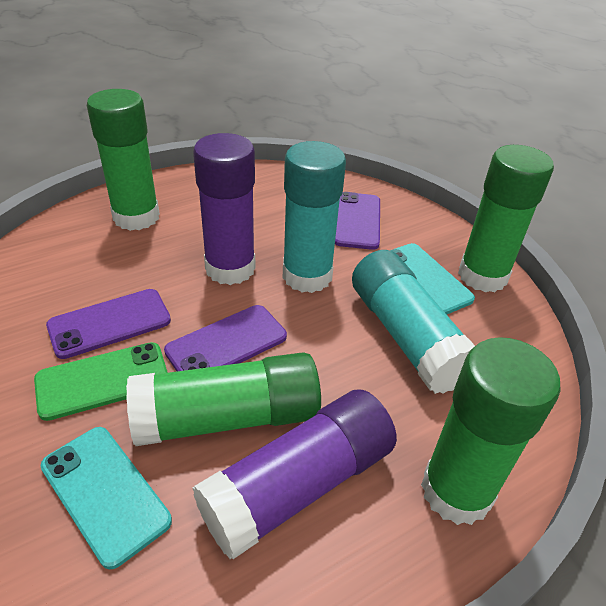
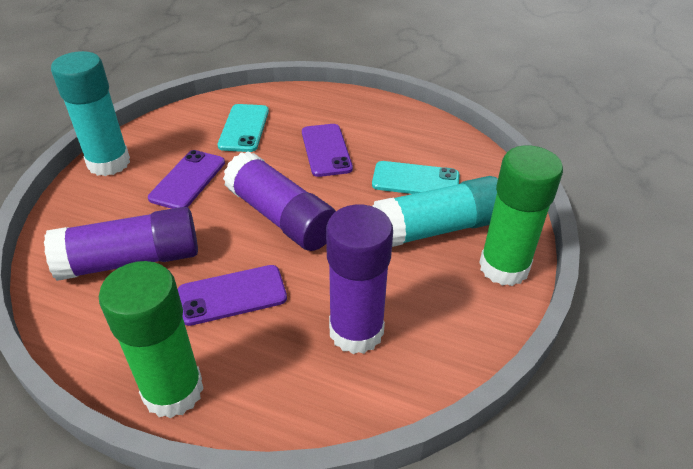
green glue stick: [87,89,160,231] [126,352,321,446] [421,337,560,525] [458,145,554,292] = 4 -> [99,261,204,418] [479,146,563,286] = 2
green phone: [34,342,168,421] = 1 -> none = 0
purple glue stick: [193,133,255,285] [193,390,397,559] = 2 -> [44,207,198,281] [223,151,336,251] [326,205,393,354] = 3

